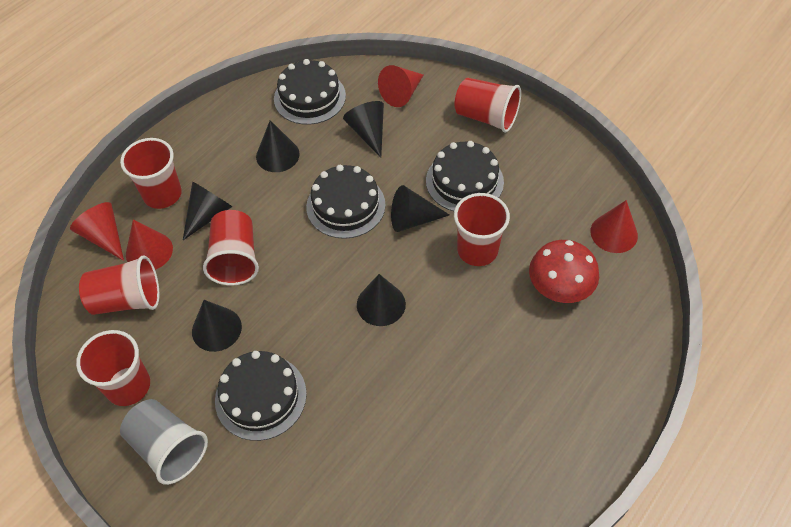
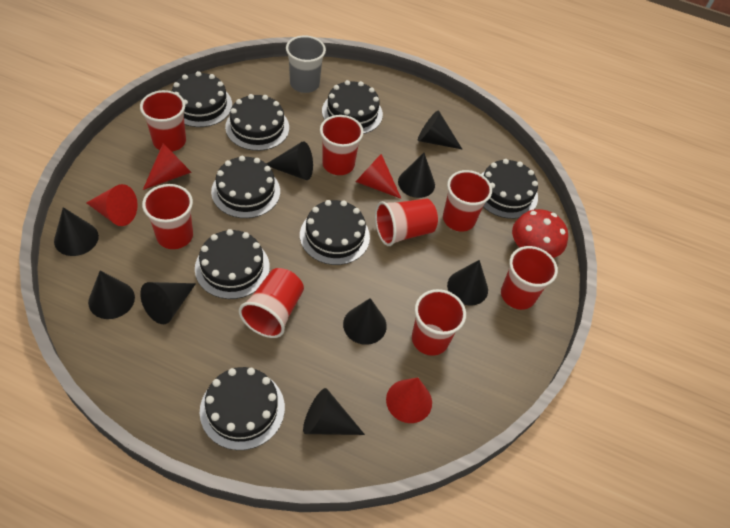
black cake: [215,351,307,441] [274,59,346,125] [306,165,385,239] [426,141,504,211] = 4 -> [172,71,232,127] [195,229,270,299] [200,367,285,450] [211,156,280,218] [225,94,289,151] [300,200,370,265] [322,80,383,134] [482,159,538,219] = 8
black cone: [183,181,232,240] [192,300,242,352] [256,120,300,172] [343,101,384,158] [357,274,406,326] [391,185,449,232] = 6 -> [54,207,99,256] [88,271,135,319] [140,282,196,324] [267,141,313,180] [303,388,365,435] [343,298,387,345] [398,153,435,198] [418,110,462,149] [447,260,488,305] = 9
red cup: [76,330,150,406] [79,255,159,315] [120,138,182,209] [203,210,259,286] [454,78,521,133] [454,193,510,266] = 6 -> [140,90,186,152] [142,184,193,249] [239,268,304,338] [320,115,364,175] [375,199,438,246] [412,289,466,356] [443,170,492,232] [501,246,558,310] = 8

